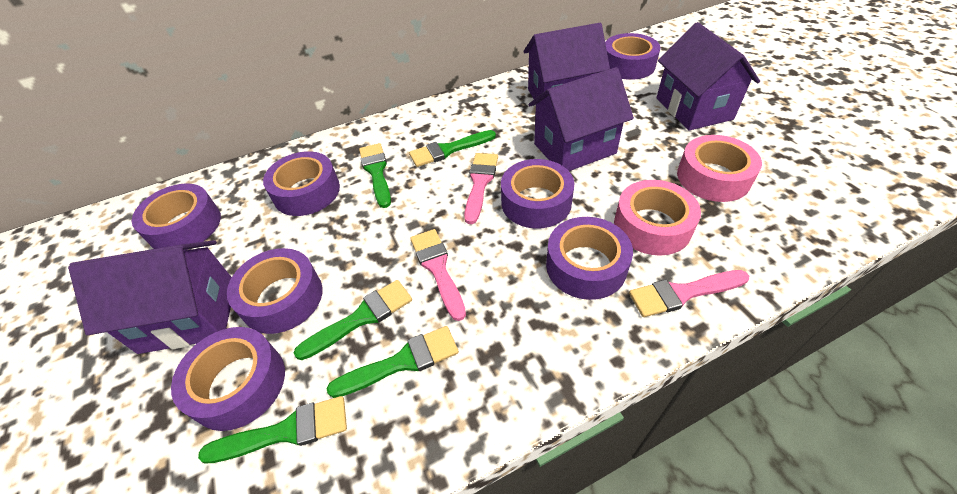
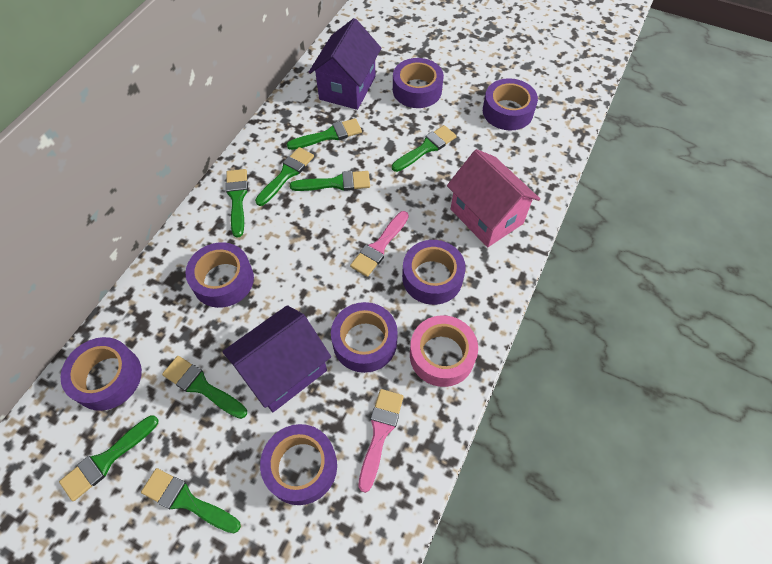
green brush: [198,396,347,464] [294,280,412,360] [326,326,459,398] [359,143,391,208] [409,130,496,167] = 5 -> [59,415,158,501] [141,468,241,533] [162,356,247,419] [226,169,248,238] [255,147,314,206] [287,118,362,150] [290,171,370,191] [392,125,456,172] = 8
pink brush: [410,229,466,321] [464,153,498,224] [629,270,749,317] = 3 -> [350,211,409,277] [358,389,404,493] = 2
pink house: none = 0 -> [447,149,540,247] = 1
pink tape: [614,180,701,256] [677,135,762,202] = 2 -> [410,315,478,387] = 1
purple house: [68,240,232,354] [523,23,610,99] [529,67,634,171] [656,22,760,131] = 4 -> [222,305,331,412] [309,18,381,110] = 2

